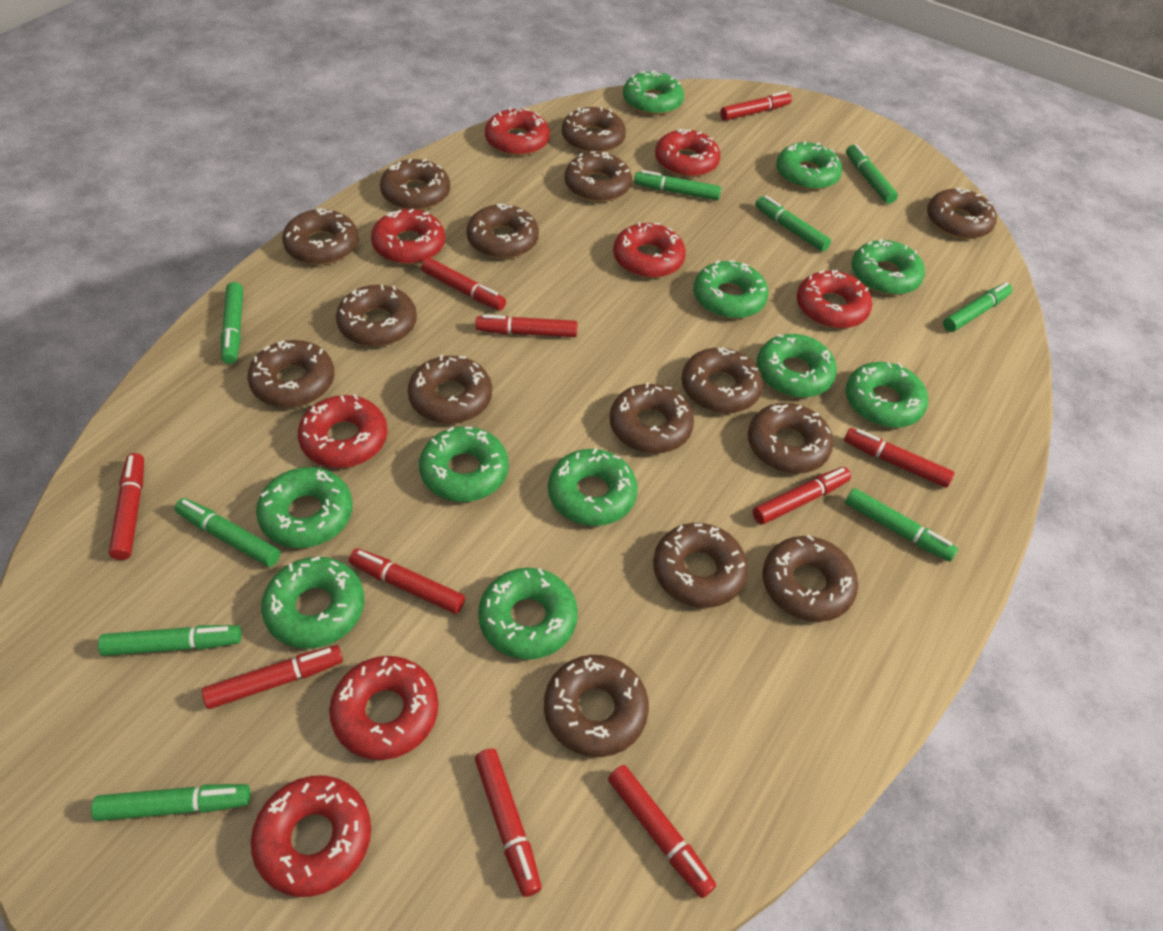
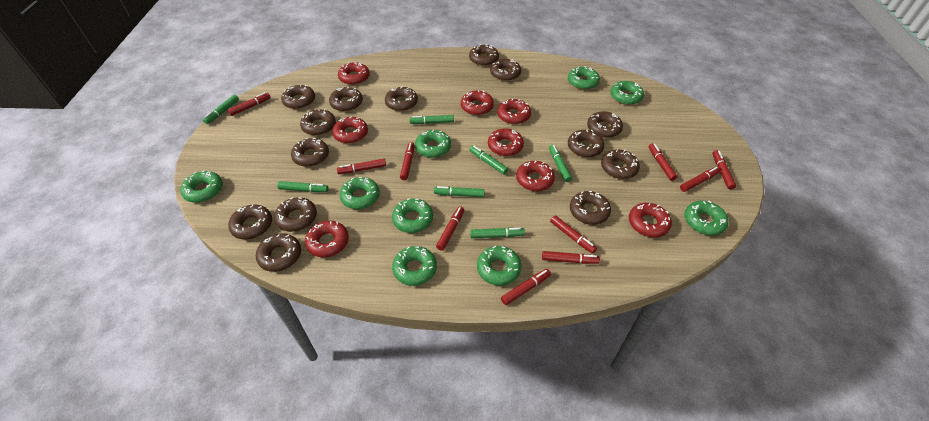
brown donut: [248,340,334,408] [282,208,358,265] [336,285,417,347] [380,158,450,210] [408,355,492,424] [467,204,539,259] [544,655,649,757] [562,107,626,153] [565,151,632,202] [609,383,694,453] [653,523,748,608] [682,347,763,413] [748,403,833,474] [762,535,858,622] [927,188,997,239] = 15 -> [228,205,272,240] [256,233,301,272] [274,197,317,232] [281,85,315,109] [291,138,329,167] [300,109,336,136] [329,87,363,112] [385,87,418,111] [469,44,499,66] [490,59,521,81] [568,130,604,158] [570,191,611,225] [587,111,623,138] [601,149,640,179] = 14
green donut: [256,467,353,548] [261,556,364,649] [419,426,509,502] [478,568,578,660] [548,448,638,526] [623,70,684,115] [694,260,768,319] [756,334,837,398] [776,142,842,190] [846,362,928,428] [851,239,925,295] = 11 -> [180,171,223,203] [340,177,380,209] [392,198,433,233] [392,246,437,286] [415,130,451,158] [477,246,521,286] [568,66,600,90] [610,81,644,105] [684,201,729,235] = 9
green marker: [91,784,251,821] [98,625,242,656] [174,498,281,567] [221,282,243,364] [634,170,721,200] [755,196,831,252] [845,488,958,562] [846,144,898,204] [943,282,1013,332] = 9 -> [203,95,239,124] [277,181,329,192] [409,115,454,124] [434,186,485,197] [469,145,508,175] [470,227,525,238] [549,144,572,182] = 7

